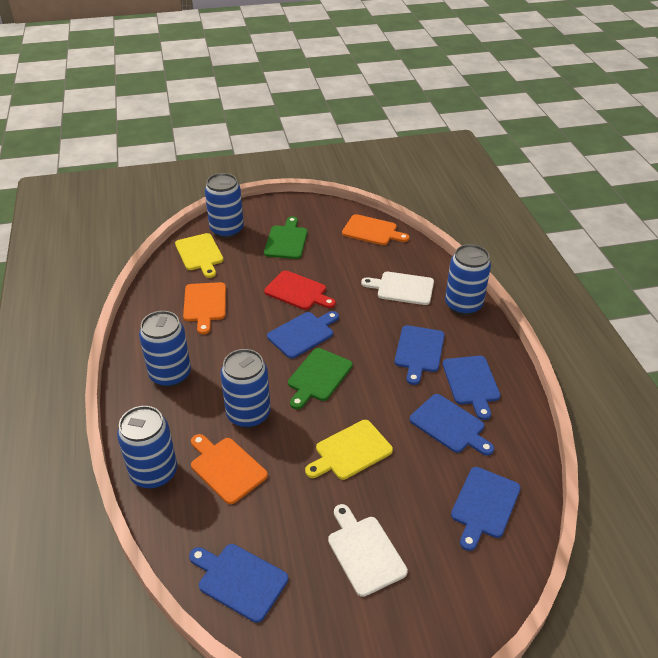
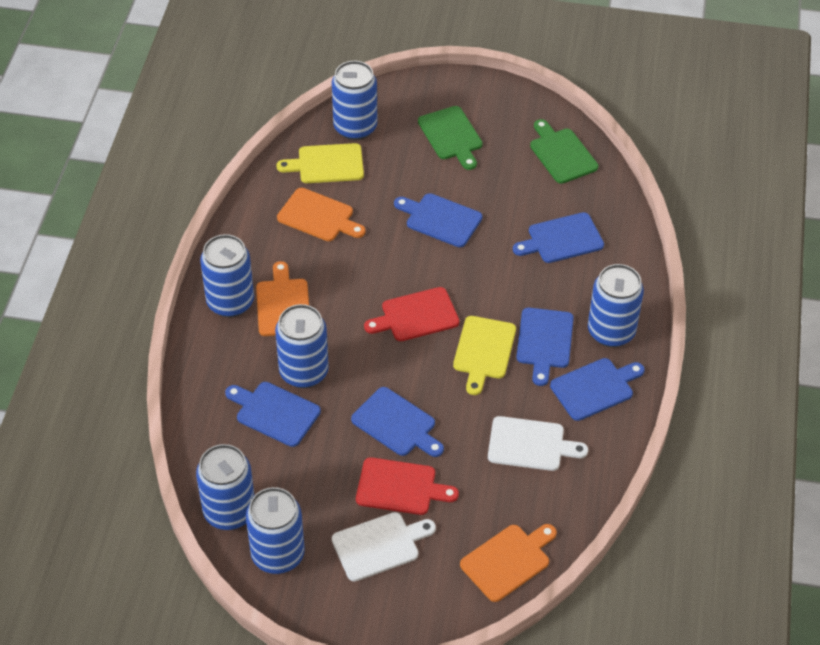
blue can: [117,406,177,489] [139,311,191,387] [205,173,244,238] [220,349,271,428] [445,244,491,316] = 5 -> [196,444,254,530] [200,234,254,317] [246,487,305,574] [275,304,329,388] [332,61,377,140] [588,264,644,347] = 6
red cutting board: [264,270,336,310] = 1 -> [356,457,459,515] [364,287,459,341] = 2

